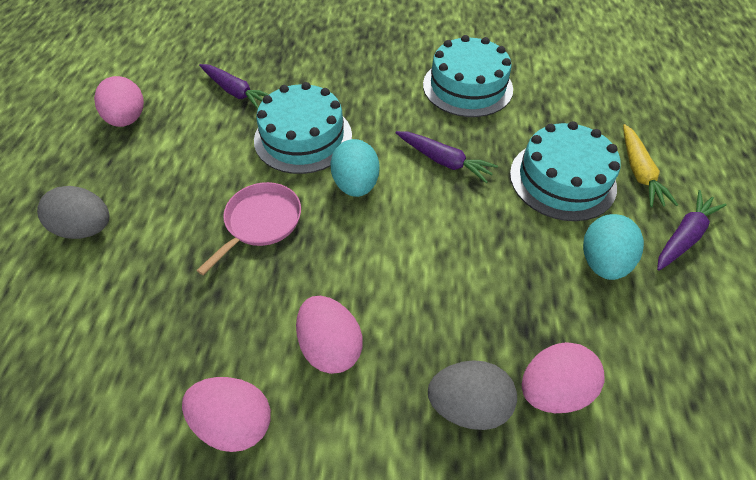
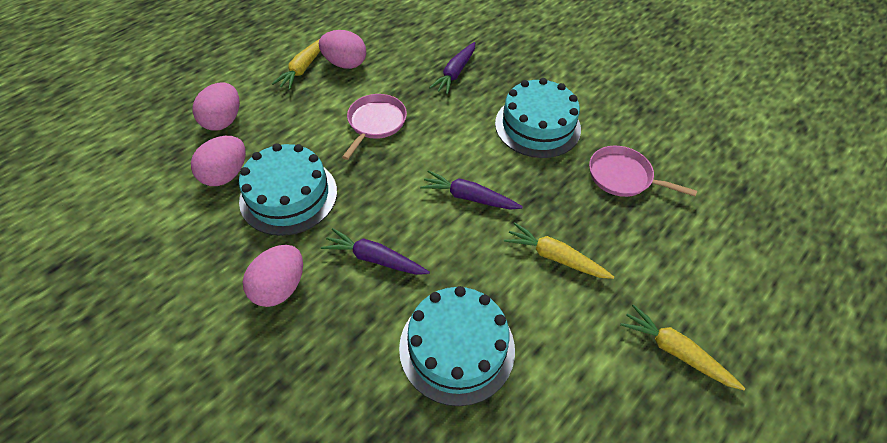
grey egg: [37,186,110,239] [428,360,517,430] = 2 -> none = 0
pink pan: [196,182,301,275] = 1 -> [342,94,407,160] [589,146,697,197] = 2
turquoise egg: [330,139,380,197] [583,214,644,280] = 2 -> none = 0
yellow carrot: [623,124,678,207] = 1 -> [272,39,320,90] [504,222,614,279] [620,304,746,390] = 3

